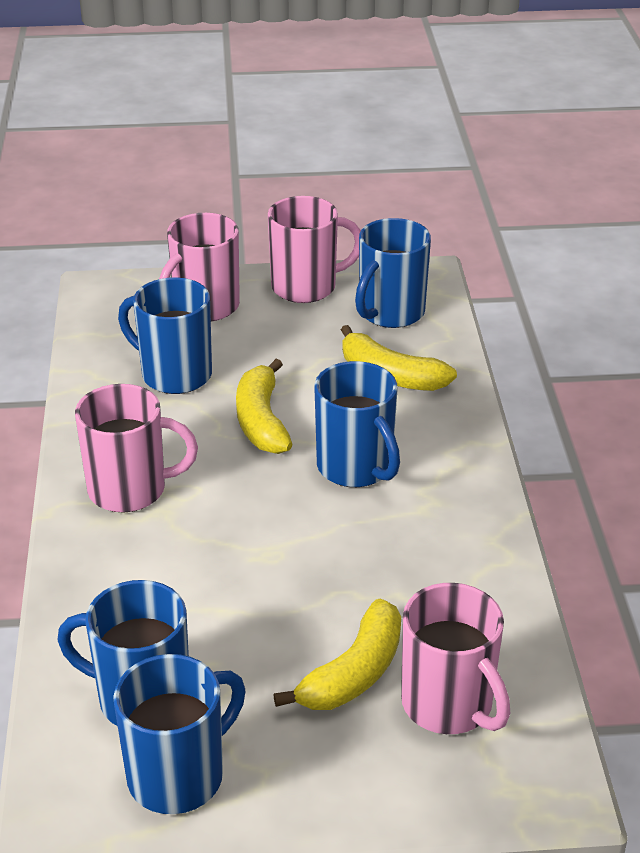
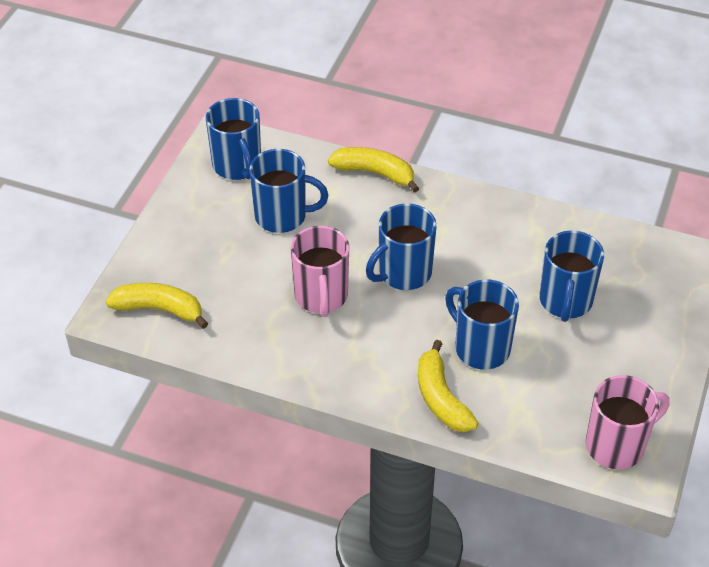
pink mug: [75,384,198,513] [159,213,240,321] [268,196,361,303] [401,583,510,734] = 4 -> [291,226,349,317] [586,375,670,469] = 2

